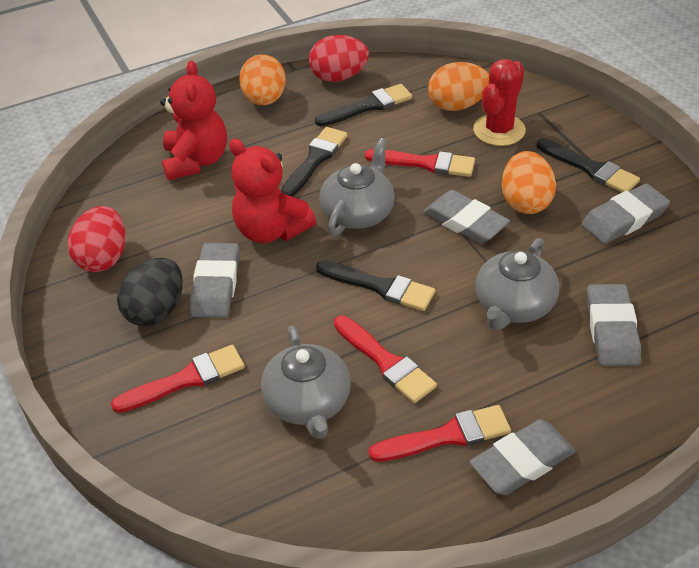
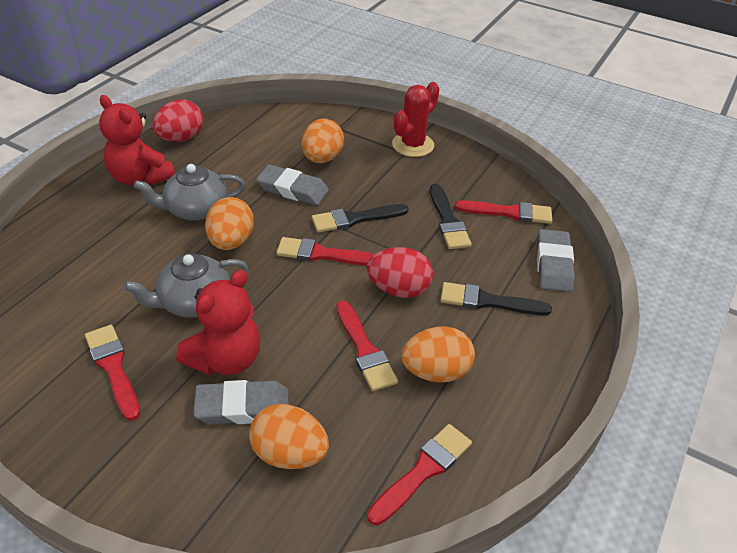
black brush: [281,127,348,197] [315,84,412,126] [316,260,435,311] [536,138,640,193] = 4 -> [312,204,409,233] [430,184,472,249] [440,282,552,315] = 3
black egg: [117,258,183,326] = 1 -> none = 0
grey eraser: [190,243,239,318] [423,190,510,244] [469,419,576,495] [581,183,670,244] [587,284,641,366] = 5 -> [193,380,289,424] [256,164,329,205] [537,229,575,292] = 3
grey teapot: [261,326,351,439] [319,138,395,236] [475,238,559,330] = 3 -> [124,254,248,318] [134,164,245,220] = 2
orange egg: [239,54,286,105] [428,62,489,111] [502,151,556,214] = 3 -> [205,197,254,250] [249,404,329,469] [302,119,344,163] [401,326,475,383] = 4
red brush: [111,345,245,413] [334,316,437,403] [365,149,475,177] [369,405,511,462] = 4 -> [85,325,140,421] [276,237,374,266] [336,301,398,391] [367,424,472,525] [455,200,552,224] = 5

